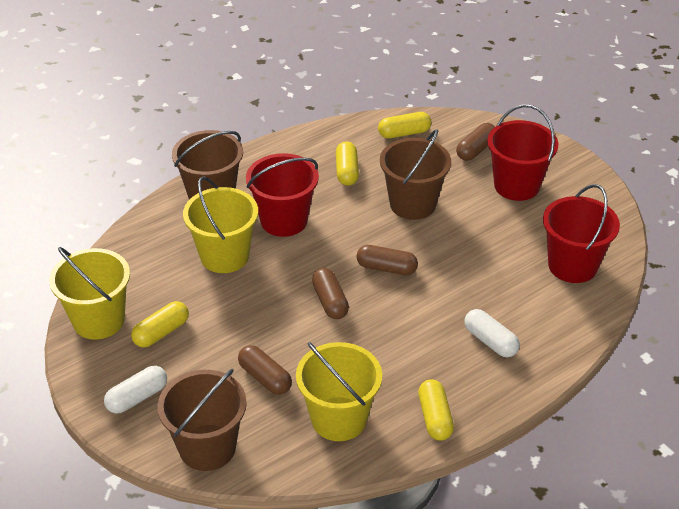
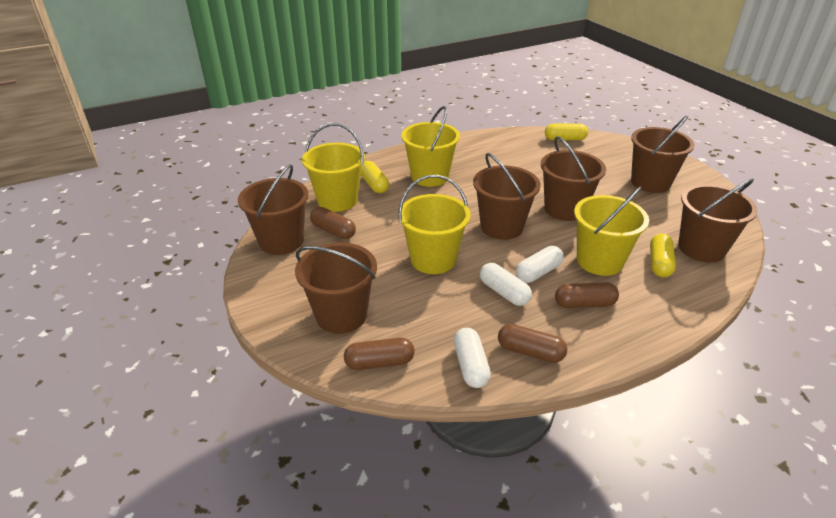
brown bucket: [158,369,247,471] [172,130,243,200] [380,129,451,220] = 3 -> [238,164,308,255] [295,243,377,334] [473,153,541,240] [541,136,606,221] [631,116,695,193] [678,178,758,263] = 6
red bucket: [246,153,319,237] [487,105,558,201] [543,184,620,283] = 3 -> none = 0
white capsule: [104,366,167,414] [465,309,520,357] = 2 -> [454,328,491,388] [480,263,532,306] [516,246,564,283] = 3
yellow bucket: [49,247,130,340] [183,177,258,273] [296,342,382,441] = 3 -> [302,123,365,212] [398,175,471,274] [401,106,460,187] [574,187,649,276] = 4
yellow capsule: [131,301,189,347] [336,141,359,186] [378,112,431,139] [418,379,454,441] = 4 -> [361,161,389,193] [545,124,588,140] [650,234,676,277] = 3

